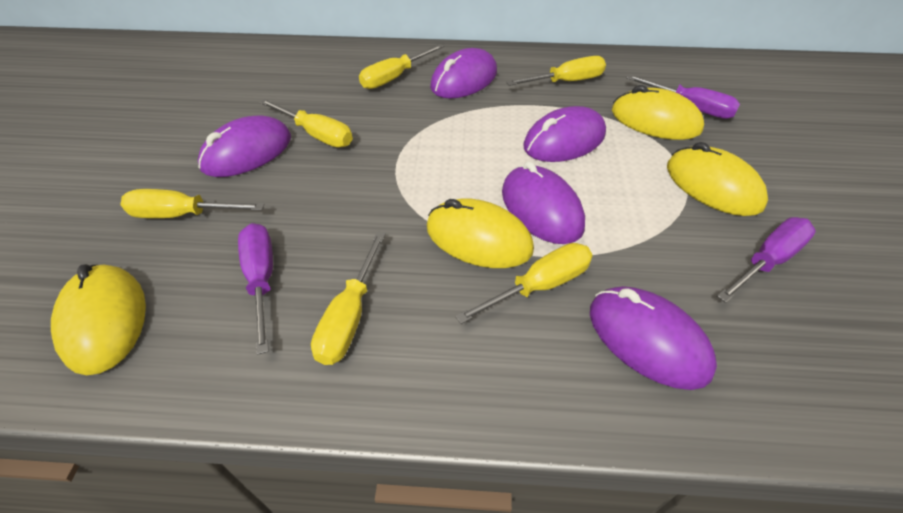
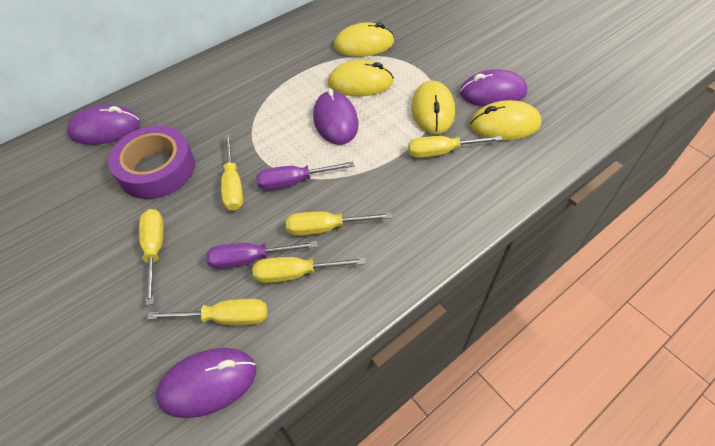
purple mouse: [198,115,291,177] [430,48,497,98] [502,161,585,244] [523,106,606,162] [590,286,717,390] = 5 -> [67,105,140,145] [155,348,256,418] [313,88,358,145] [460,69,527,106] = 4
purple screwdriver: [238,223,273,355] [626,74,740,119] [717,217,816,303] = 3 -> [206,241,317,269] [256,161,354,190] = 2
purple tape: none = 0 -> [108,126,195,199] = 1

